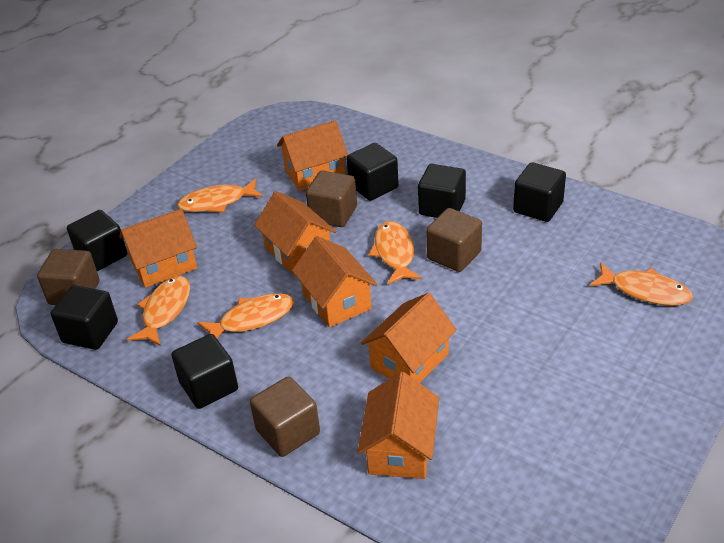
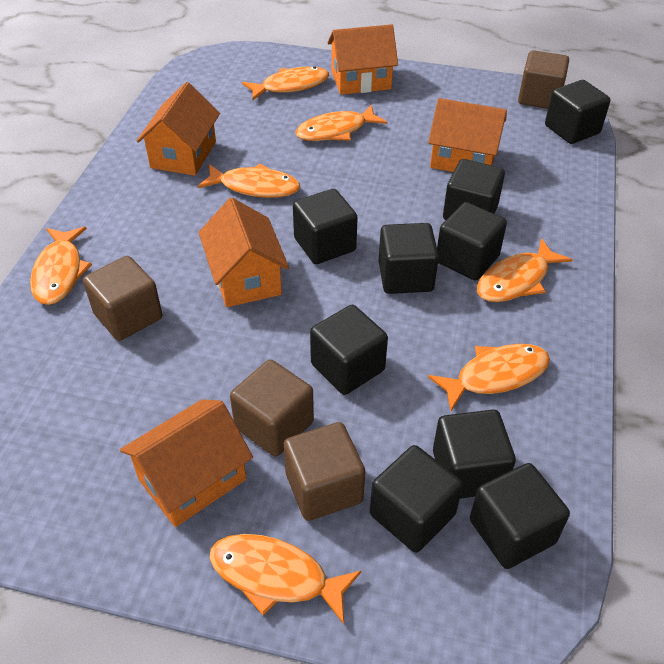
black cube: [51,285,118,350] [67,210,127,271] [172,334,238,409] [346,143,399,201] [418,164,466,218] [513,162,566,222] = 6 -> [293,189,358,264] [310,305,388,395] [370,445,463,553] [379,223,439,294] [433,410,516,499] [437,202,507,281] [443,159,505,220] [470,463,570,569] [545,80,611,144] = 9
orange fish: [127,276,190,346] [177,179,263,212] [197,293,294,338] [369,221,422,285] [590,263,693,306] = 5 -> [30,227,92,305] [198,164,300,198] [209,534,362,624] [242,67,329,101] [295,105,387,141] [428,344,550,411] [477,238,572,302] = 7
orange house: [119,209,197,288] [254,191,336,275] [277,120,348,191] [292,236,378,327] [357,372,439,479] [361,293,457,383] = 6 -> [120,400,253,527] [137,82,220,176] [199,198,289,307] [327,24,398,95] [428,98,507,172] = 5

